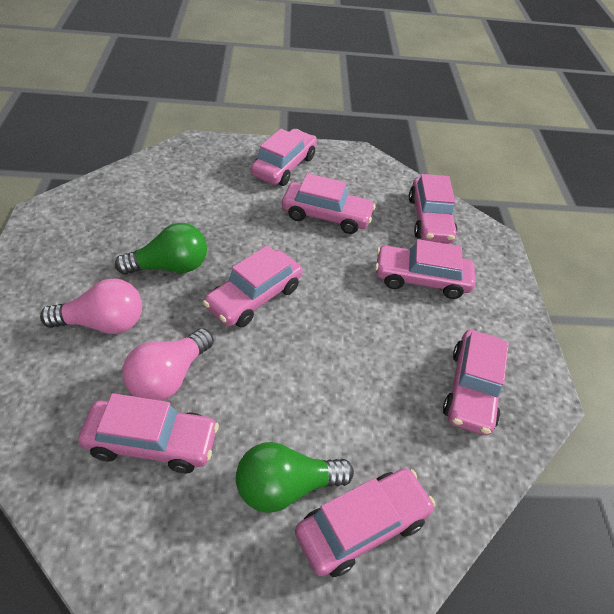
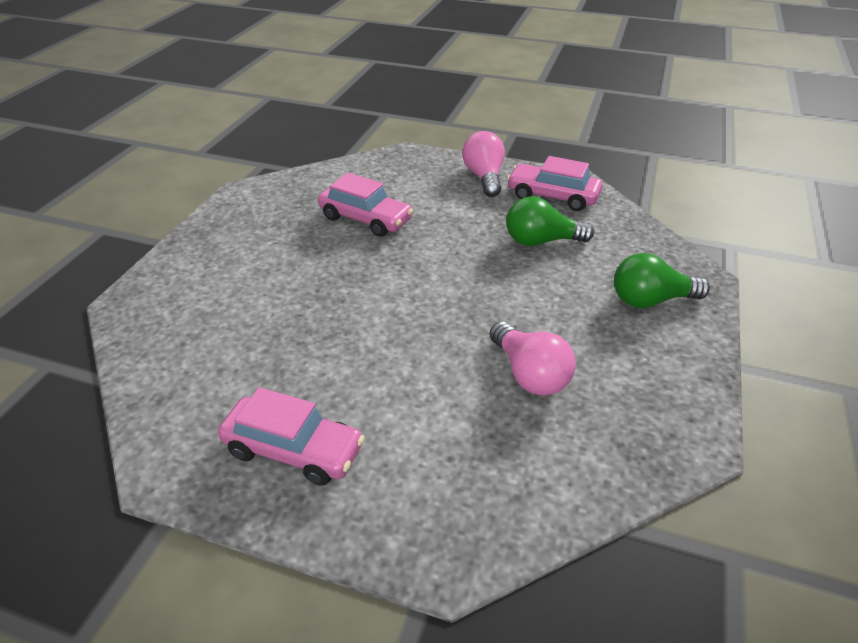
pink car: [78,393,219,473] [203,245,303,327] [251,129,317,186] [282,173,376,234] [295,468,435,577] [375,239,475,299] [409,174,458,243] [443,330,509,435] = 8 -> [218,387,365,486] [318,173,413,237] [507,156,602,211] = 3

